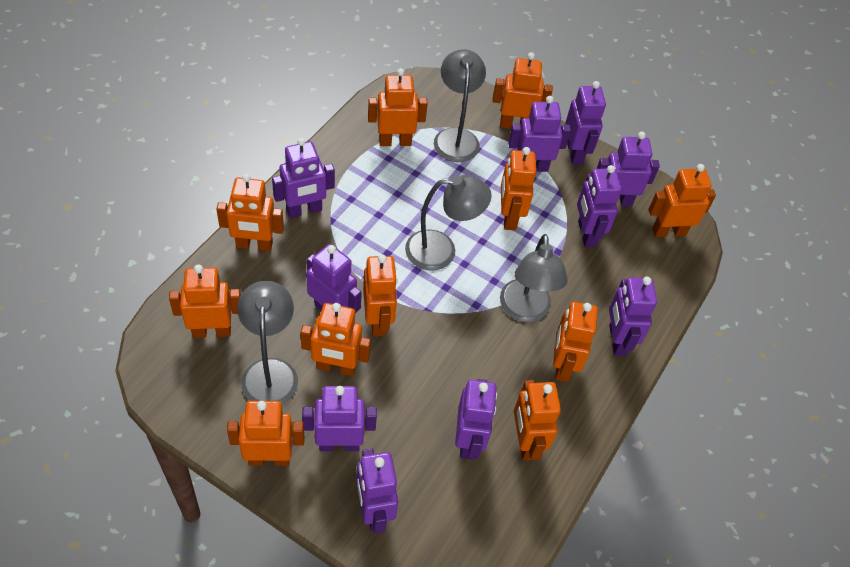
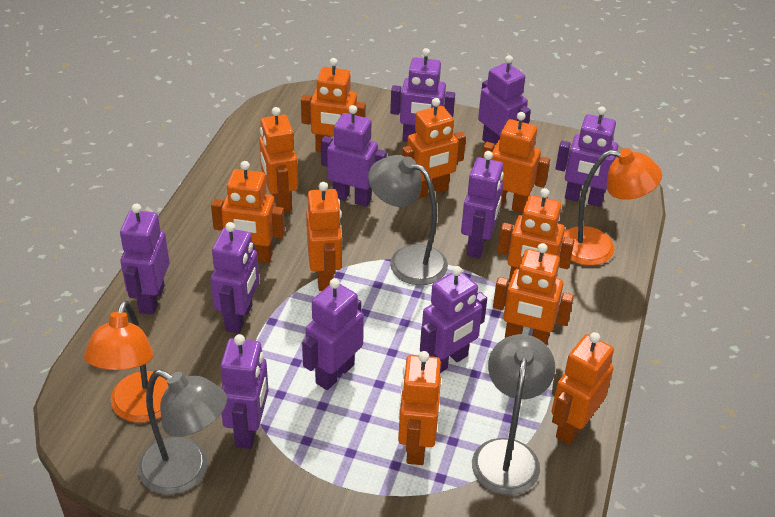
grey lamp: [237,281,298,404] [405,175,492,270] [434,49,486,162] [500,234,568,322] = 4 -> [138,369,227,495] [368,155,448,285] [472,334,555,495] = 3
orange lamp: none = 0 -> [84,300,168,423] [561,148,662,266] = 2
orange robot: [169,264,241,338] [216,174,284,251] [227,401,304,466] [300,303,371,376] [363,255,398,337] [368,68,428,146] [493,52,553,129] [501,147,536,230] [514,380,561,460] [553,302,598,382] [648,164,716,237] = 11 -> [211,161,285,263] [259,107,298,213] [301,58,366,152] [306,182,342,291] [398,351,441,465] [402,98,466,199] [482,112,550,213] [493,243,574,345] [498,188,575,283] [552,332,614,445] = 10

